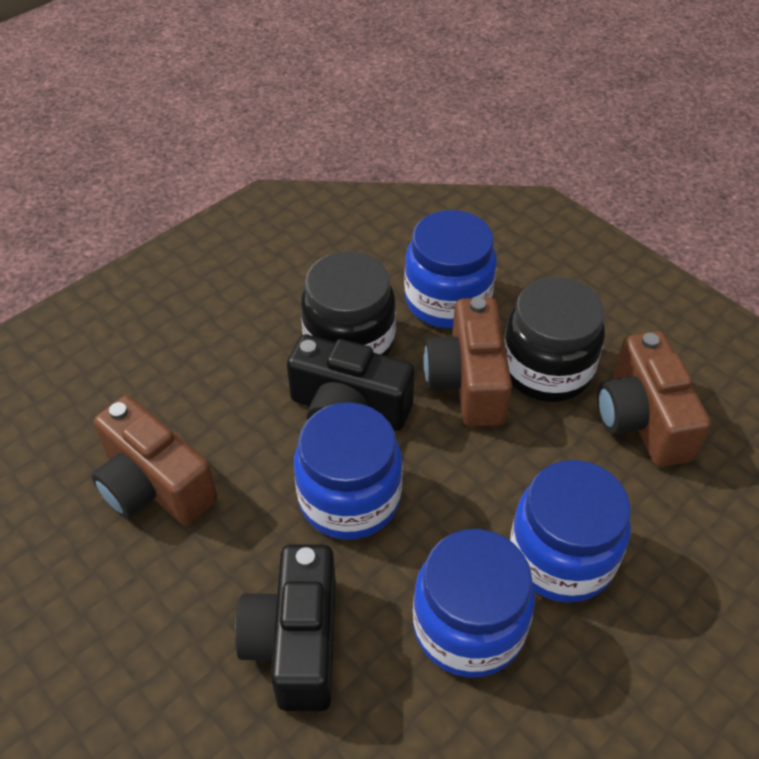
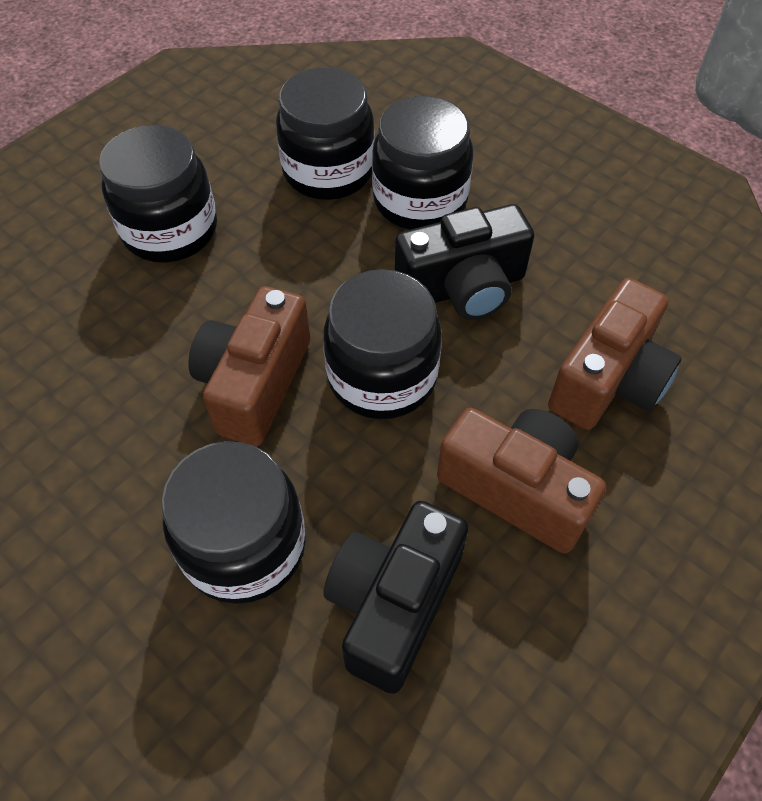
black jar: [301,251,396,356] [504,277,605,402] = 2 -> [99,125,217,263] [161,441,306,604] [276,67,375,200] [323,269,442,419] [372,96,474,230] = 5
blue jar: [294,402,403,539] [404,210,497,328] [413,529,535,677] [510,460,631,603] = 4 -> none = 0

